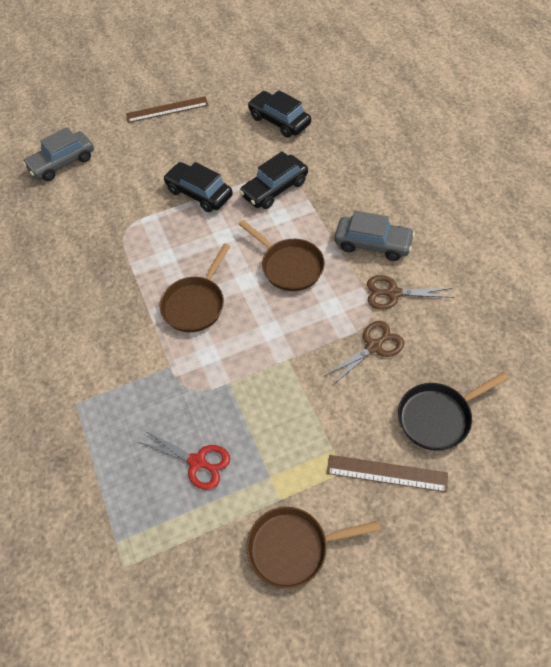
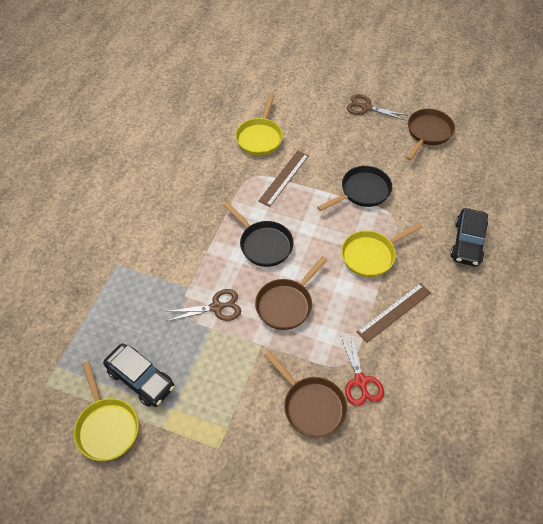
black car: [163,162,233,212] [240,151,308,209] [248,90,311,138] = 3 -> [103,343,174,407] [450,208,488,267] = 2
black pan: [398,372,509,451] = 1 -> [223,202,294,267] [317,166,392,211] = 2
grey car: [23,127,94,181] [335,211,415,261] = 2 -> none = 0
yellow pan: none = 0 -> [74,361,139,461] [235,94,283,155] [341,223,423,277] = 3

